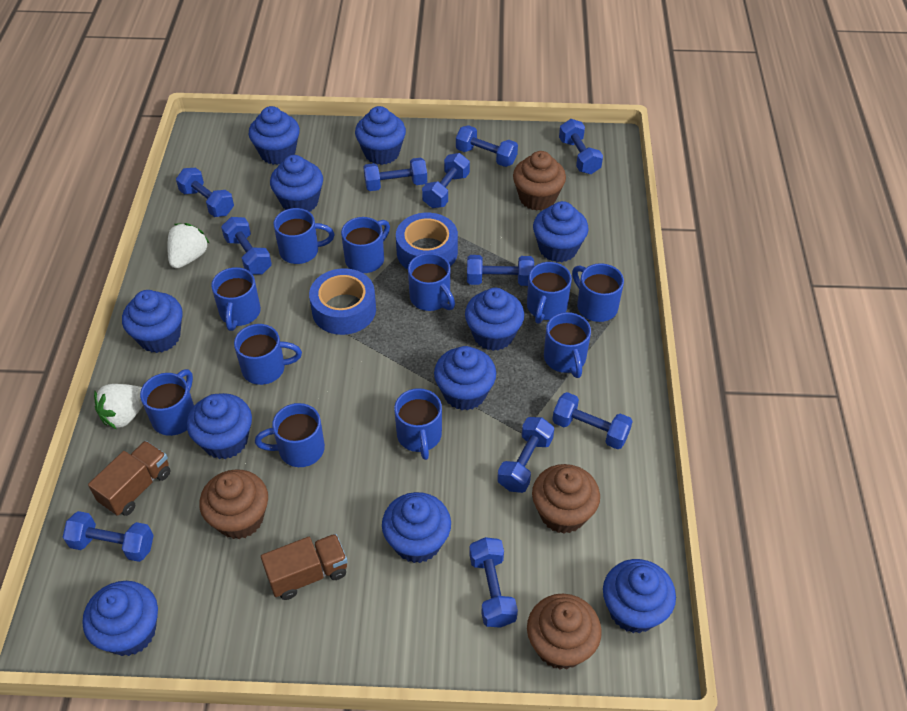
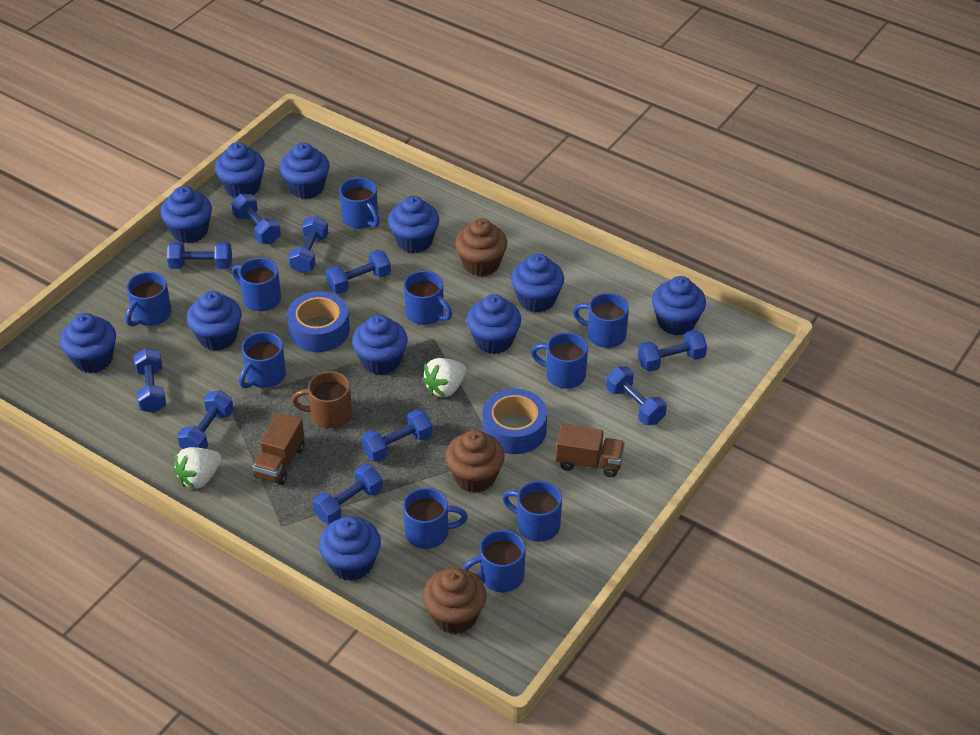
blue dumbbell: [63,511,154,562] [176,168,234,217] [221,217,272,275] [363,158,427,191] [422,153,470,208] [456,125,518,167] [467,255,534,286] [469,537,518,628] [497,417,554,493] [552,392,633,449] [559,119,603,174] = 11 -> [133,348,166,413] [167,242,232,269] [177,390,234,449] [231,194,281,244] [288,216,328,273] [313,464,383,524] [326,250,391,294] [362,409,433,462] [606,367,667,425] [638,330,707,372] = 10
blue mug: [140,369,194,436] [211,267,261,331] [234,324,302,385] [255,403,325,467] [273,208,334,264] [341,217,390,273] [394,388,442,460] [408,253,455,311] [527,262,572,324] [544,312,591,378] [572,263,624,322] = 11 -> [125,272,172,327] [232,258,281,311] [239,332,286,388] [339,177,379,229] [403,488,468,549] [404,271,452,325] [462,530,526,592] [502,481,562,542] [531,332,588,389] [573,293,629,348] = 10
brown cupcake: [200,469,268,539] [513,151,566,211] [527,594,602,670] [532,464,600,534] = 4 -> [423,568,486,634] [445,430,505,493] [455,218,507,277] = 3
brown mug: none = 0 -> [291,371,352,429] = 1

